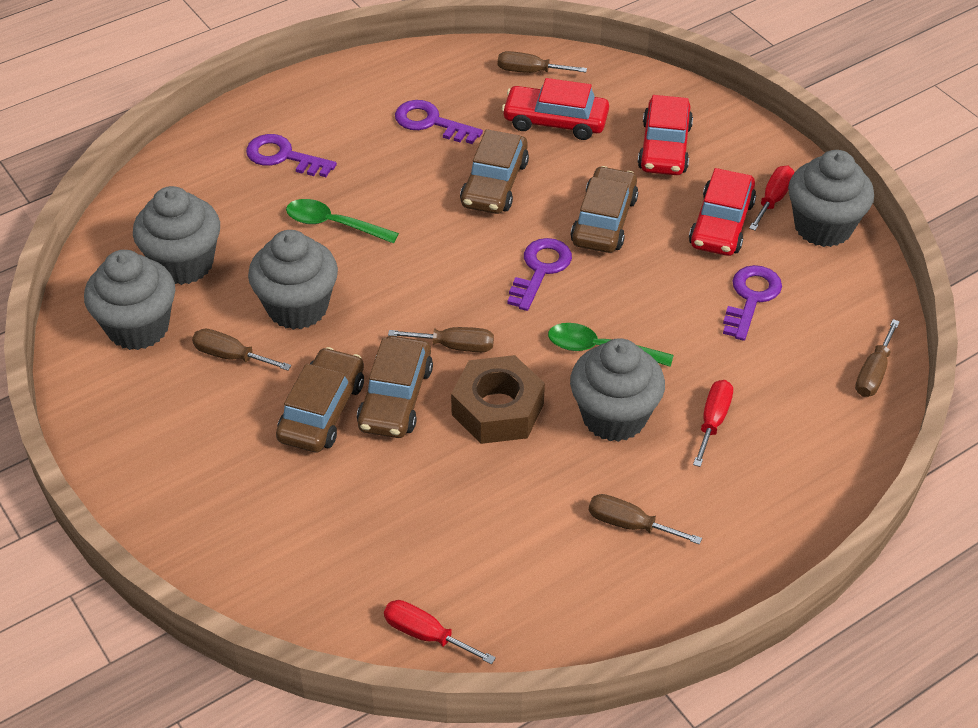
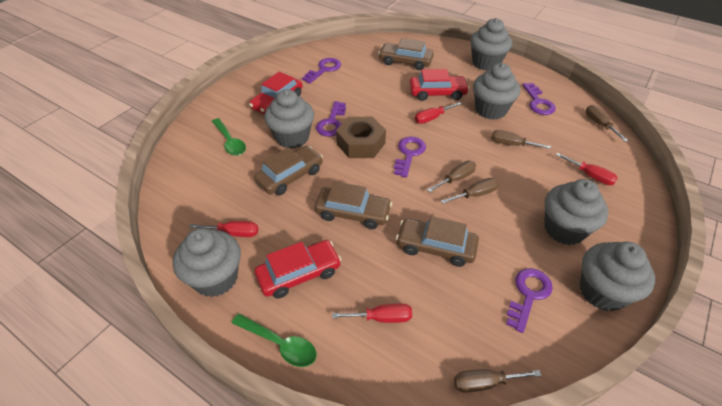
grey cupcake: [84,250,175,350] [133,186,220,285] [248,230,338,330] [570,338,665,442] [788,150,874,247] = 5 -> [173,228,241,297] [264,89,314,148] [470,18,512,71] [473,63,520,120] [544,179,608,245] [580,241,655,311] = 6
purple key: [246,134,337,177] [395,100,483,144] [507,238,572,311] [723,265,782,341] = 4 -> [302,58,341,83] [316,101,346,136] [394,137,426,177] [506,268,553,333] [522,83,556,115] = 5
red screwdriver: [384,600,496,664] [693,380,733,467] [749,166,795,231] = 3 -> [189,221,258,237] [332,303,412,323] [415,102,461,124] [556,153,618,185] = 4

